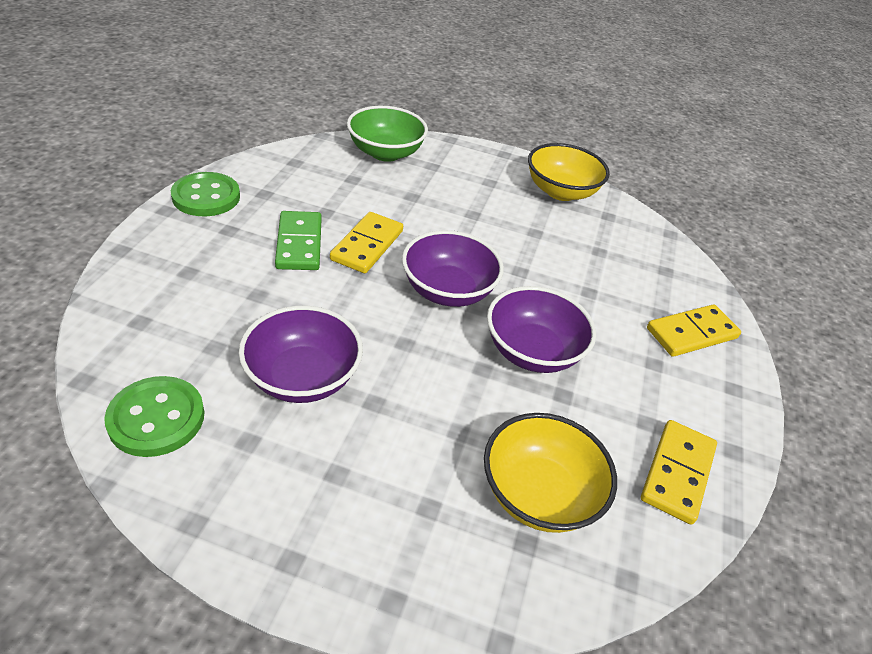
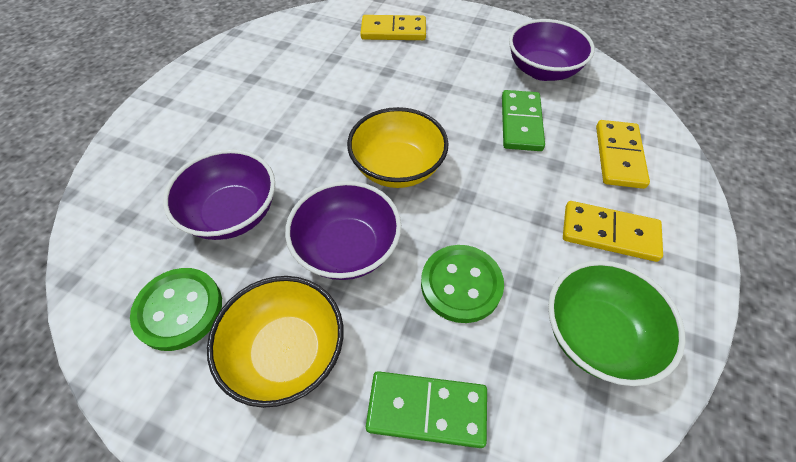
green domino: [275,211,322,270] = 1 -> [366,371,487,448] [502,90,545,151] = 2

